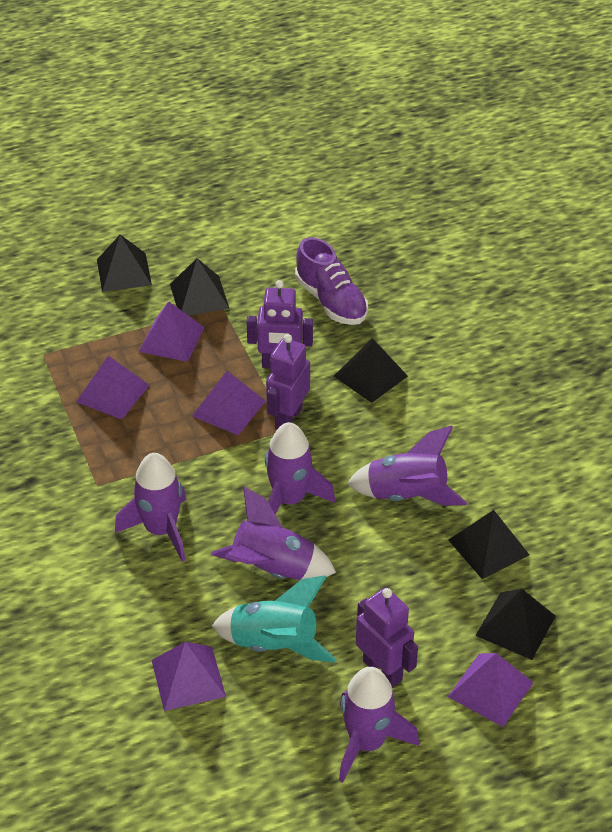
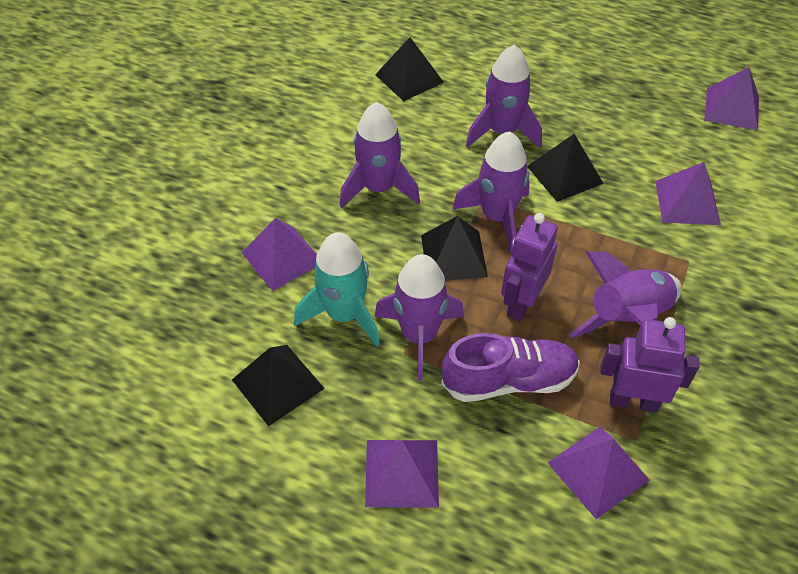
black pyramid: [97,235,152,292] [170,258,229,316] [334,338,408,403] [449,510,529,579] [475,589,556,660] = 5 -> [232,345,325,426] [375,37,444,101] [421,216,488,280] [527,134,604,202] = 4
purple robot: [247,280,313,368] [266,334,310,429] [356,588,418,688] = 3 -> [501,213,558,321] [600,317,700,413] = 2

